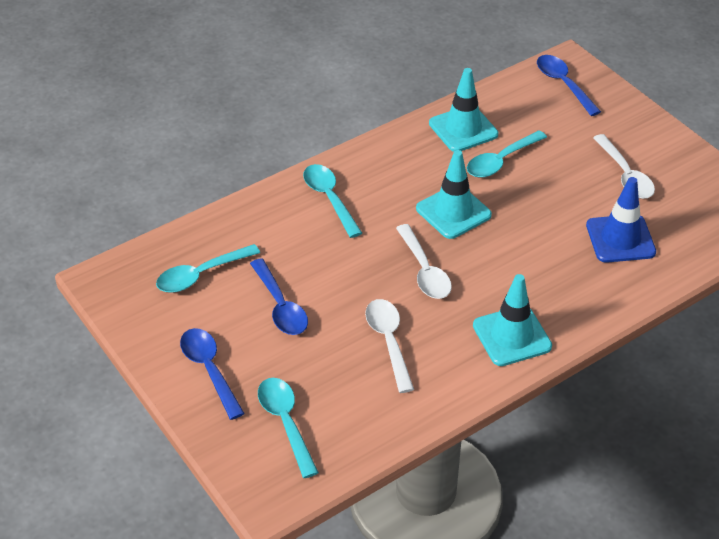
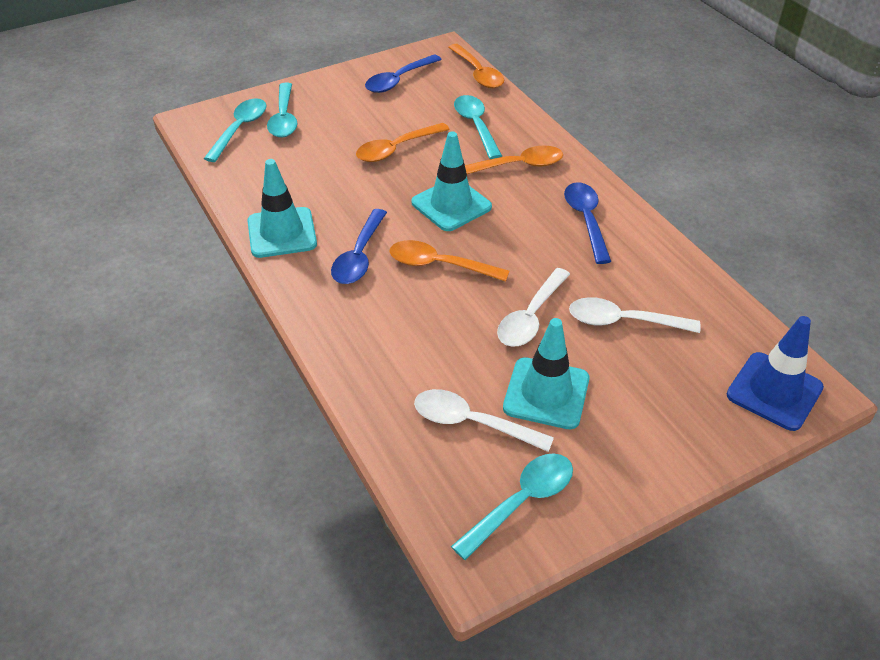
orange spoon: none = 0 -> [356,123,450,162] [389,240,509,282] [448,44,504,88] [465,145,563,174] = 4

